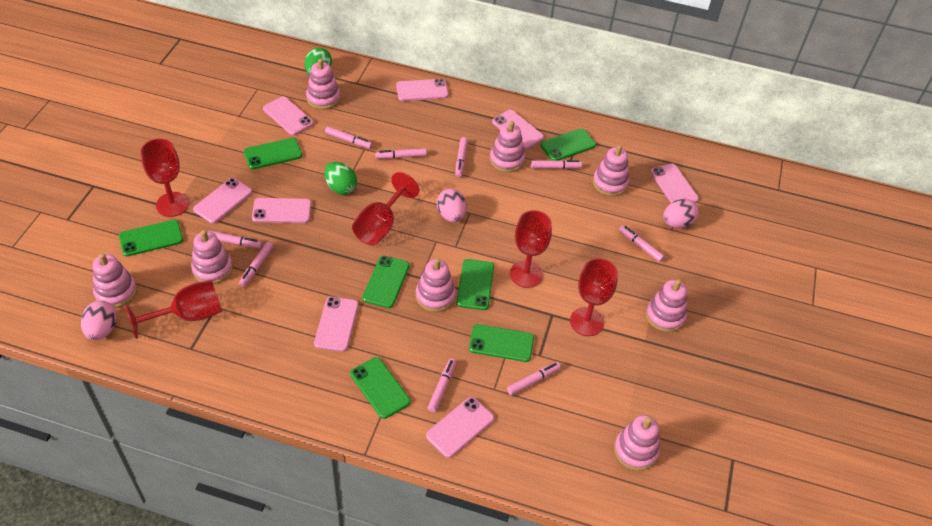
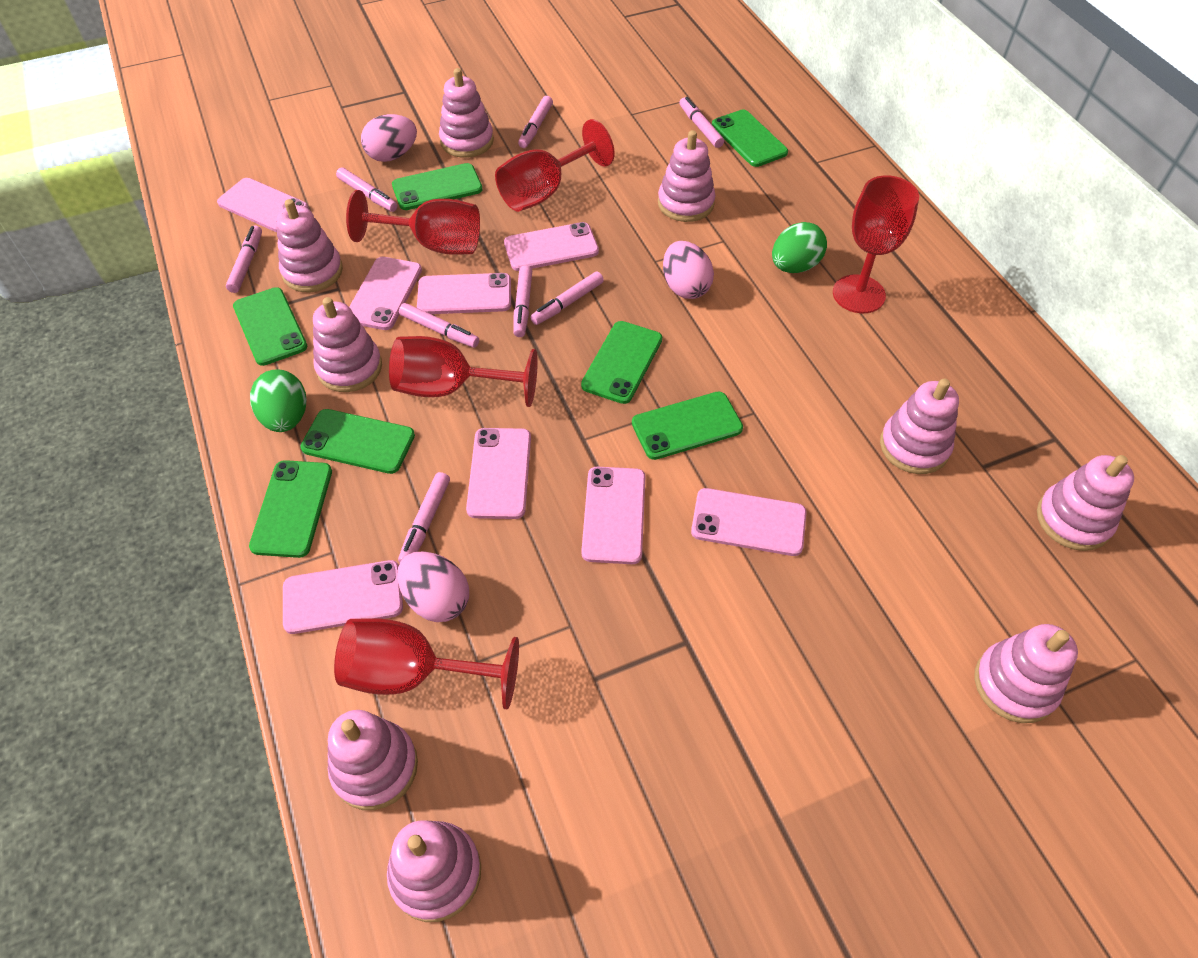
pink marker: [209,230,262,248] [239,242,273,287] [325,126,372,149] [375,148,427,159] [427,358,456,413] [455,137,468,177] [507,362,561,395] [531,160,582,169] [619,225,665,262] = 9 -> [226,225,262,293] [336,167,397,212] [398,472,450,562] [399,303,479,348] [513,265,532,337] [518,96,553,148] [530,271,604,325] [679,97,724,148] = 8
pink stacking toy: [93,253,137,308] [191,230,233,284] [306,59,341,110] [416,258,456,312] [490,121,525,172] [593,145,630,196] [614,415,660,471] [646,279,687,332] = 8 -> [276,199,343,292] [313,297,382,392] [328,710,418,810] [387,820,481,922] [439,68,494,158] [658,130,715,222] [880,379,959,474] [974,624,1078,723] [1037,455,1134,551] = 9

